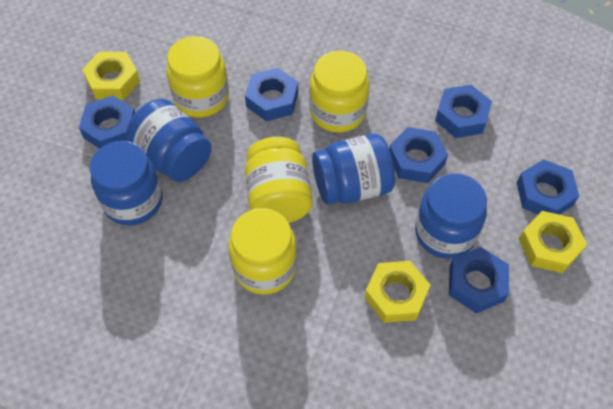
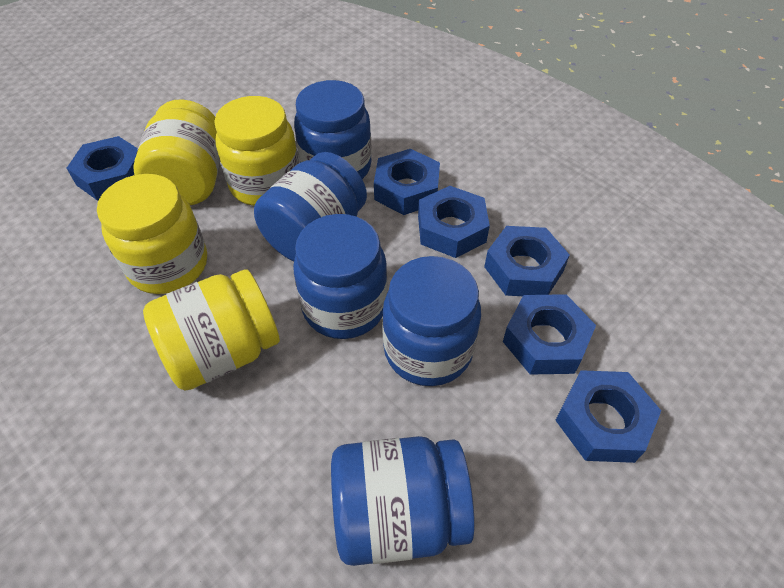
blue jar: [90,141,162,225] [126,99,212,182] [312,134,395,205] [415,173,487,259] = 4 -> [254,152,367,261] [293,214,387,339] [294,80,372,179] [331,436,475,566] [382,256,481,386] = 5
yellow nut: [82,52,140,100] [365,261,430,323] [519,211,587,273] = 3 -> none = 0

